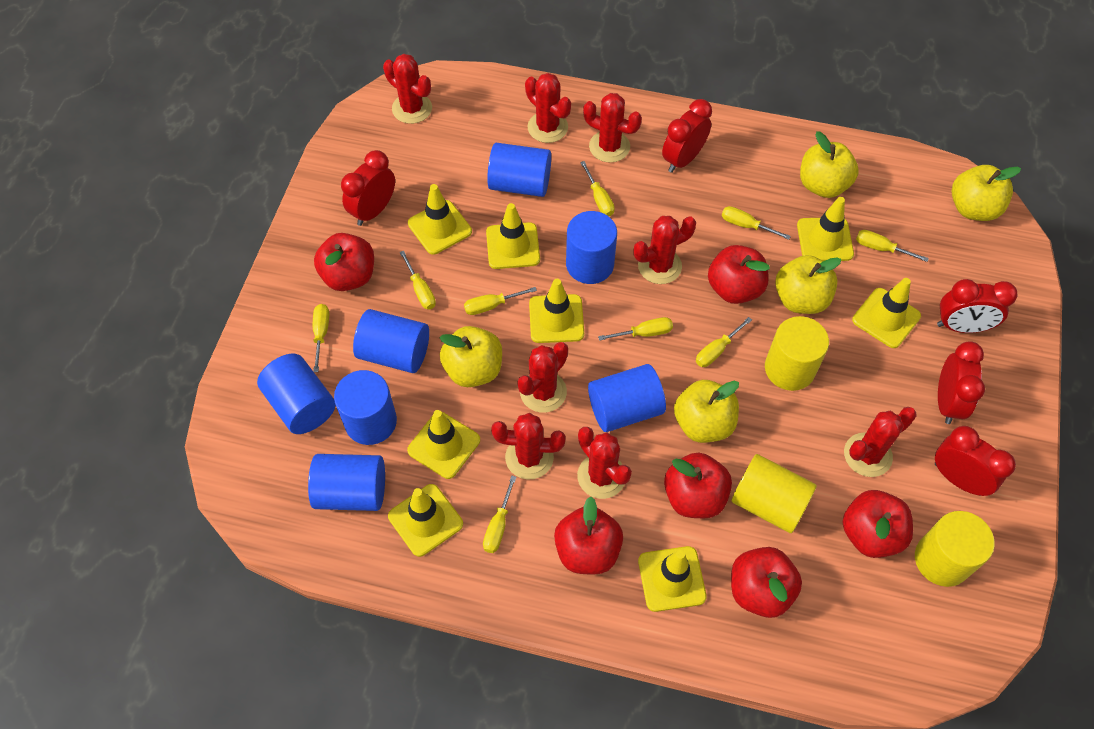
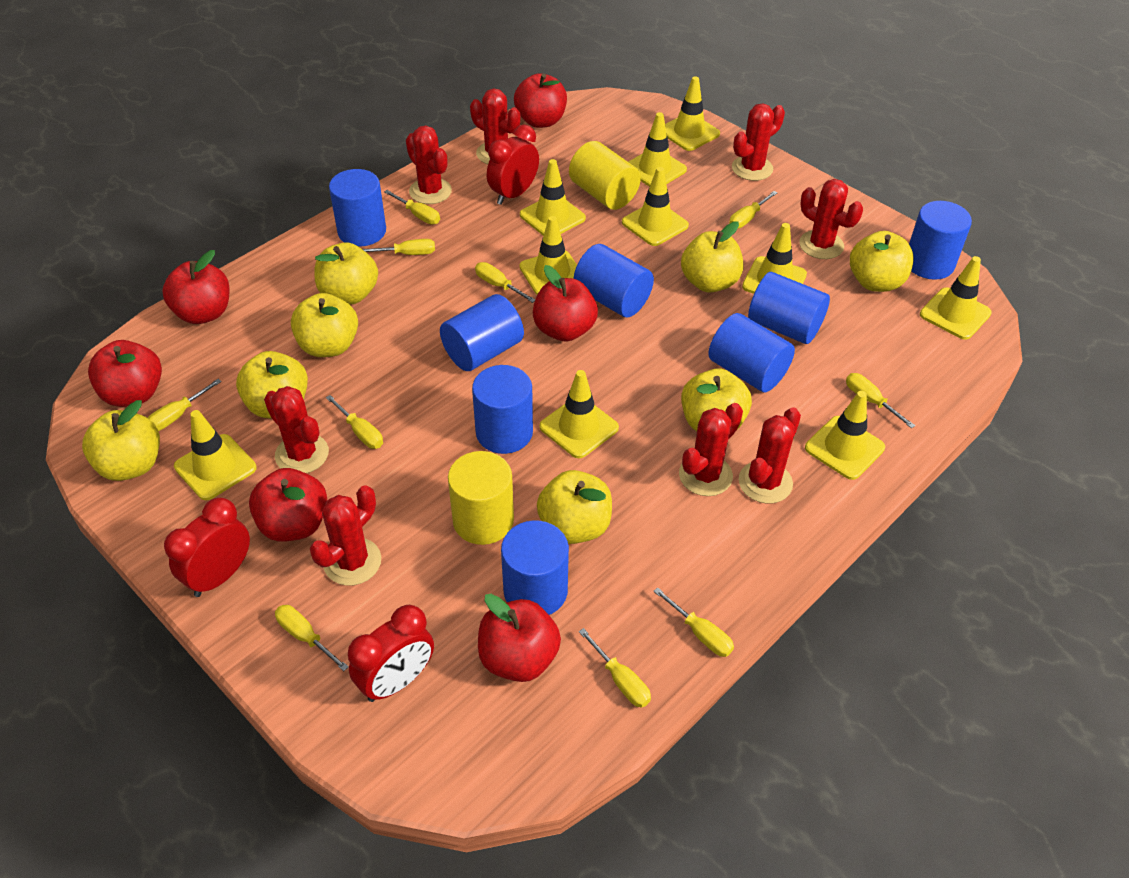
blue cylinder: [257,354,335,434] [308,454,385,511] [334,370,397,445] [353,309,429,373] [487,143,551,197] [566,211,617,284] [588,364,666,432] = 7 -> [329,169,386,246] [440,294,524,371] [472,365,533,454] [501,520,569,615] [574,244,654,317] [708,313,795,392] [748,272,830,344] [909,201,972,280] = 8
red clock: [341,150,395,226] [662,99,712,173] [935,426,1016,496] [937,279,1017,333] [938,341,985,424] = 5 -> [164,498,250,597] [348,605,434,702] [487,124,539,205] = 3
yellow apple: [439,326,502,387] [674,380,739,443] [775,255,842,314] [800,131,859,198] [952,165,1021,221] = 5 -> [82,400,160,481] [236,351,308,418] [291,293,358,357] [314,243,378,305] [537,470,612,544] [681,221,743,293] [681,369,752,431] [850,231,914,292] = 8
yellow cylinder: [732,454,817,533] [765,316,829,391] [915,511,995,587] = 3 -> [448,451,514,545] [569,141,641,210] = 2
yellow screwdriver: [313,304,329,372] [400,251,436,310] [464,287,537,315] [483,475,516,553] [580,161,615,216] [598,317,673,341] [696,317,752,367] [722,206,791,240] [856,230,929,262] = 9 -> [147,379,222,431] [275,605,348,671] [326,395,383,449] [362,239,435,255] [384,190,440,225] [475,262,535,303] [579,628,651,708] [653,587,734,657] [729,191,777,229] [846,373,915,428] = 10
yellow traffic cone: [388,484,463,557] [407,410,480,479] [408,184,472,255] [486,203,540,269] [529,279,584,343] [638,546,707,612] [797,197,854,261] [852,278,921,348] = 8 -> [174,410,257,500] [519,216,577,295] [520,159,586,236] [540,370,619,458] [622,167,689,246] [629,112,687,187] [665,76,720,151] [742,223,807,294] [805,391,885,480] [920,256,992,340] = 10

